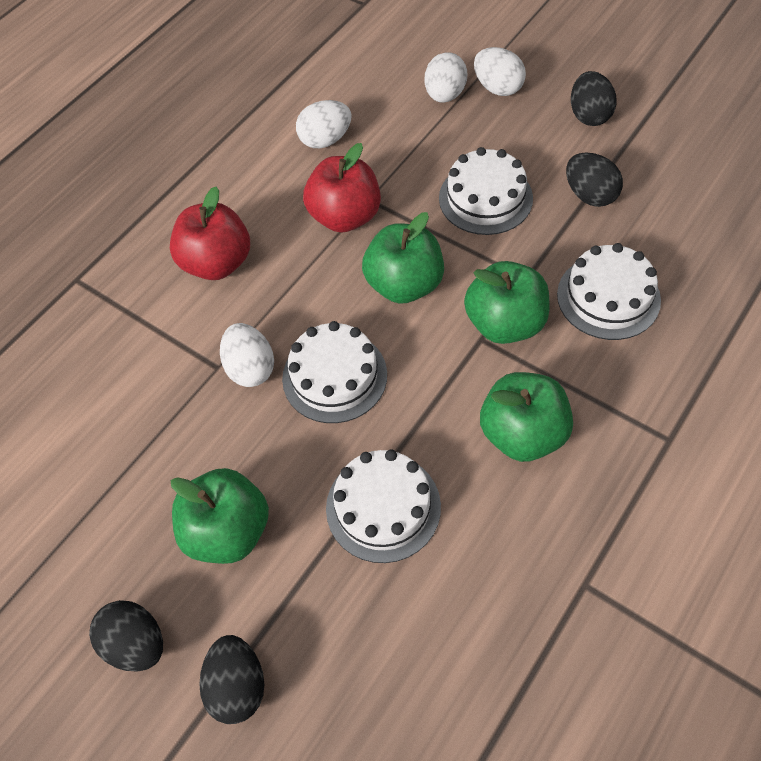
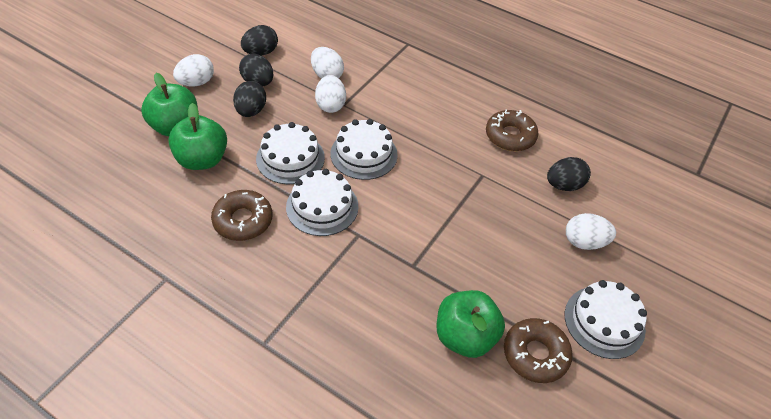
brown donut: none = 0 -> [211,190,272,241] [486,110,539,151] [504,318,573,383] = 3
green apple: [171,468,269,564] [362,212,444,304] [464,261,549,344] [480,372,573,462] = 4 -> [141,73,198,136] [168,103,227,170] [436,290,505,358] = 3
red apple: [170,187,250,280] [303,143,381,233] = 2 -> none = 0

